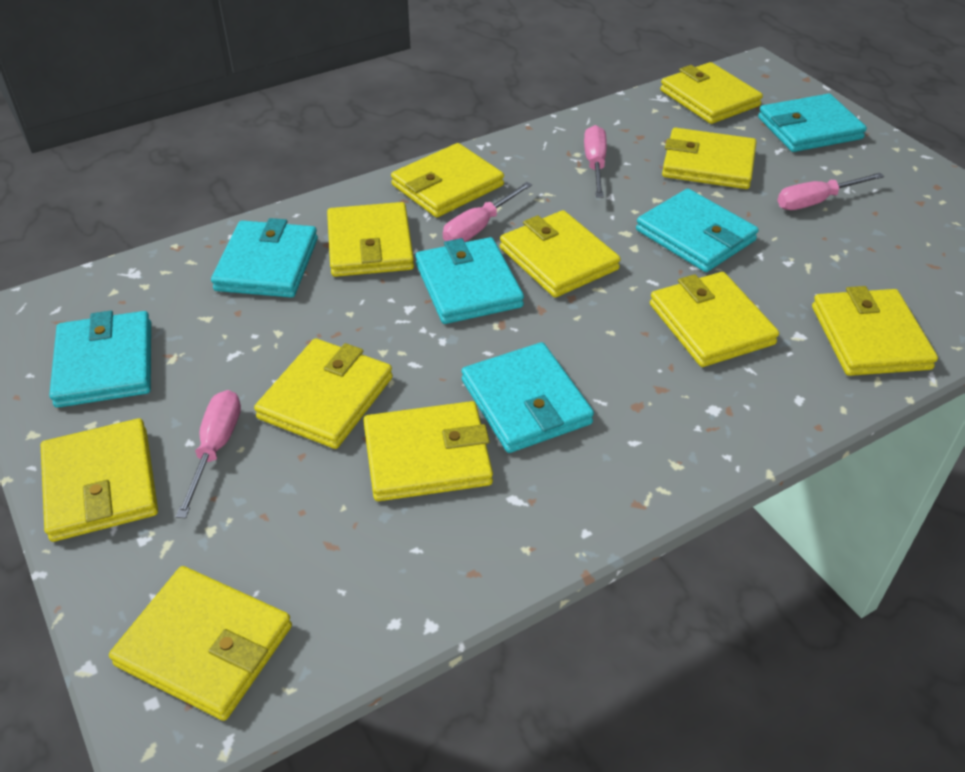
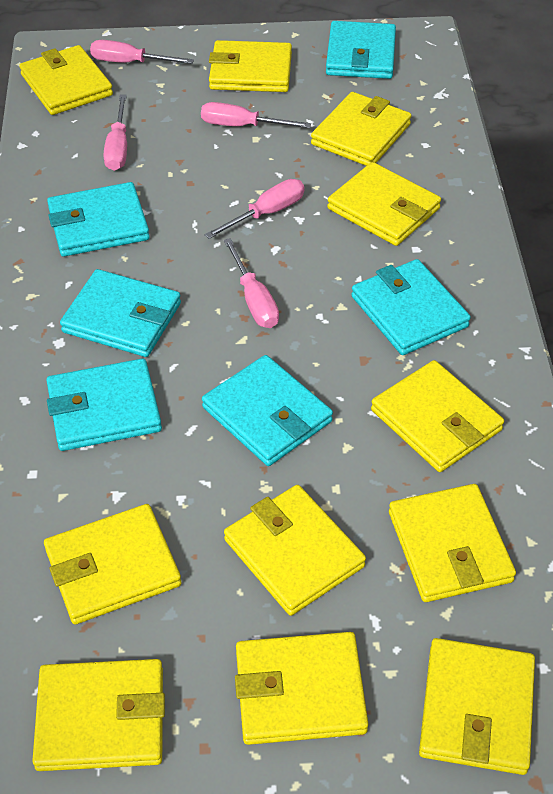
pink screwdriver: [176,390,241,518] [443,182,532,242] [584,125,607,198] [777,173,884,210] = 4 -> [90,40,194,64] [103,95,127,171] [201,102,311,128] [205,179,305,239] [224,238,279,328] = 5

